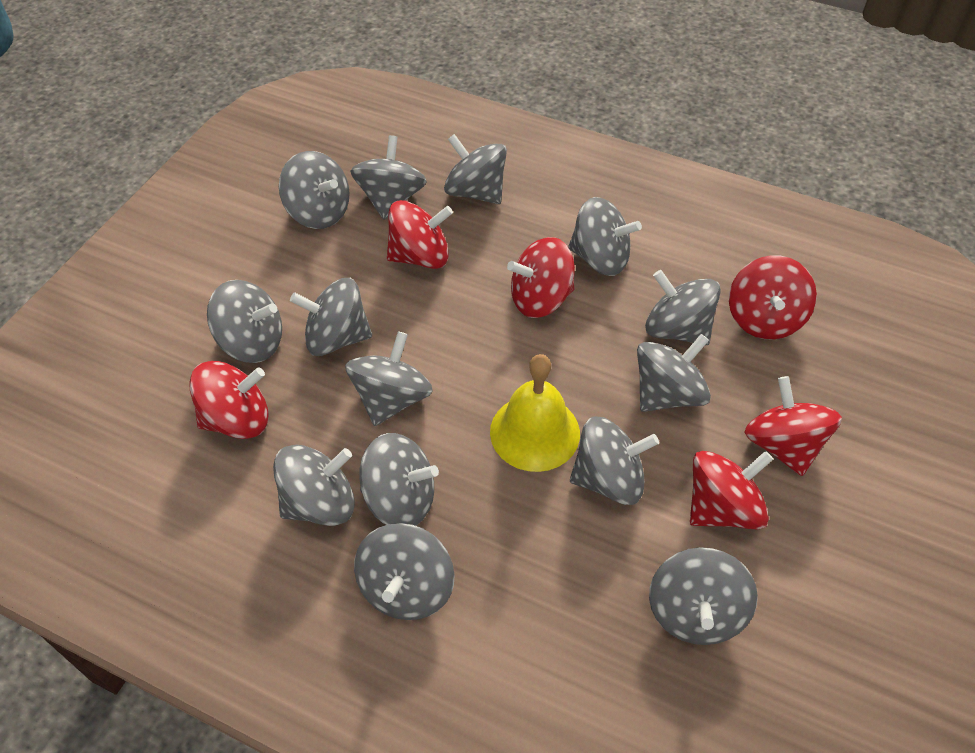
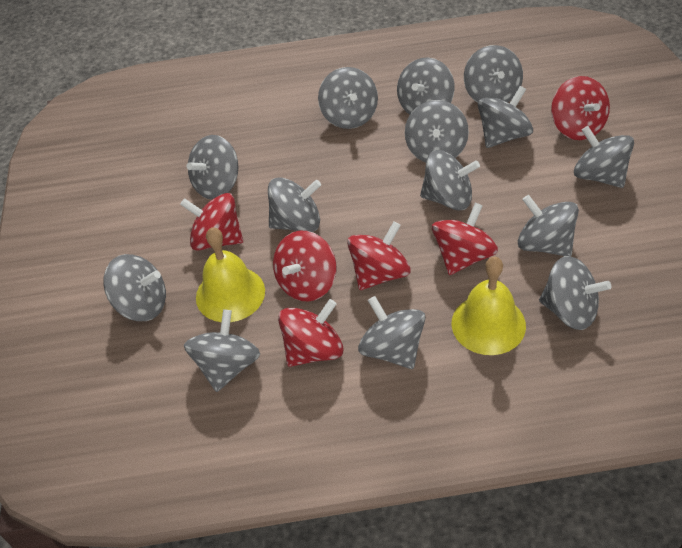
yellow bell: [490,354,580,472] = 1 -> [196,227,265,322] [452,257,526,355] = 2

